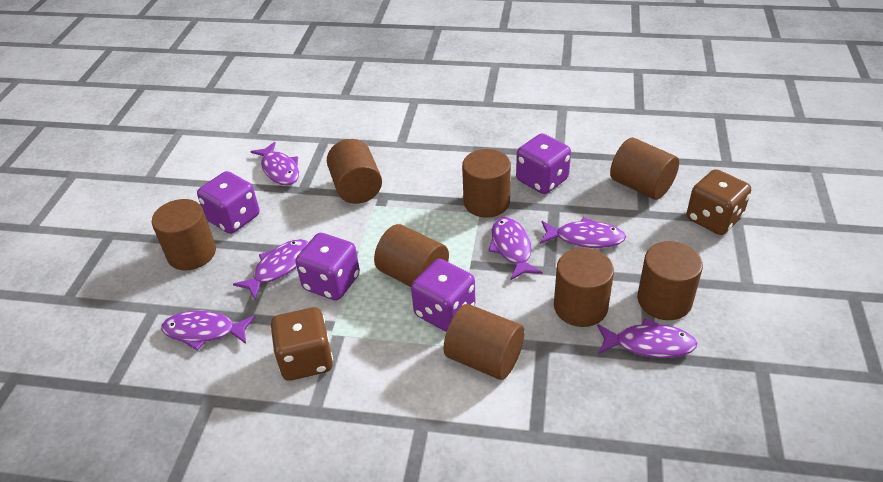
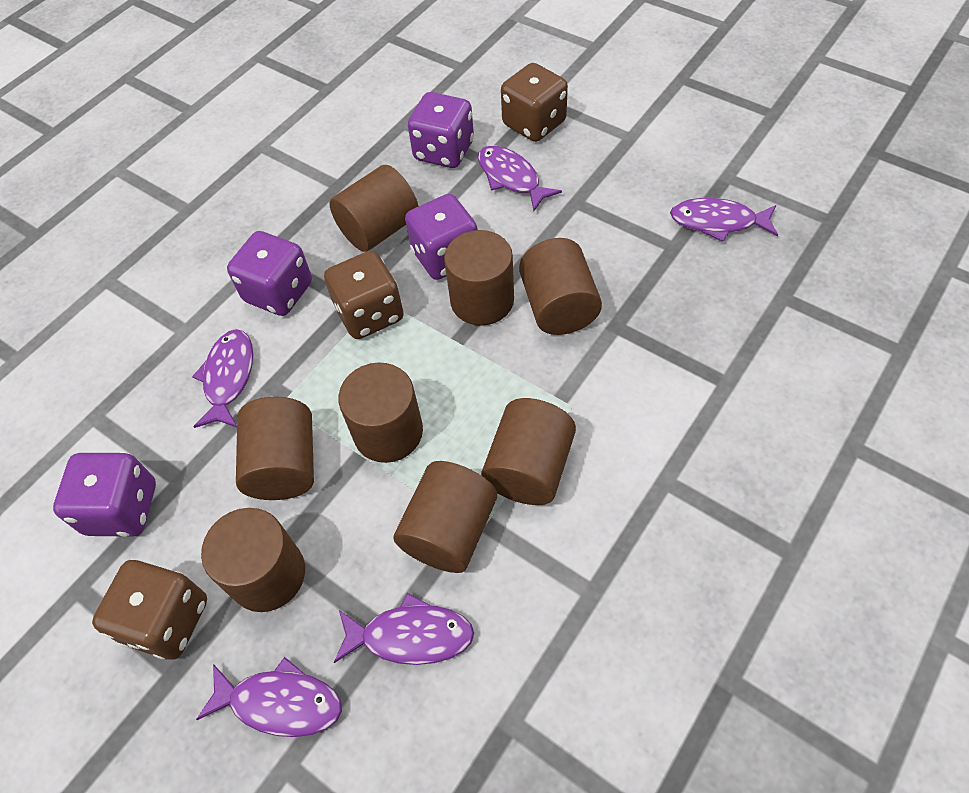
brown dice: [270,307,333,381] [687,169,751,235] = 2 -> [92,560,207,660] [324,251,404,339] [501,63,568,142] = 3
purple fish: [161,311,255,350] [233,239,308,299] [250,142,299,185] [488,217,543,280] [540,217,626,248] [597,318,697,358] = 6 -> [192,329,253,428] [196,657,342,737] [334,593,474,665] [478,146,562,211] [670,198,778,242] = 5

